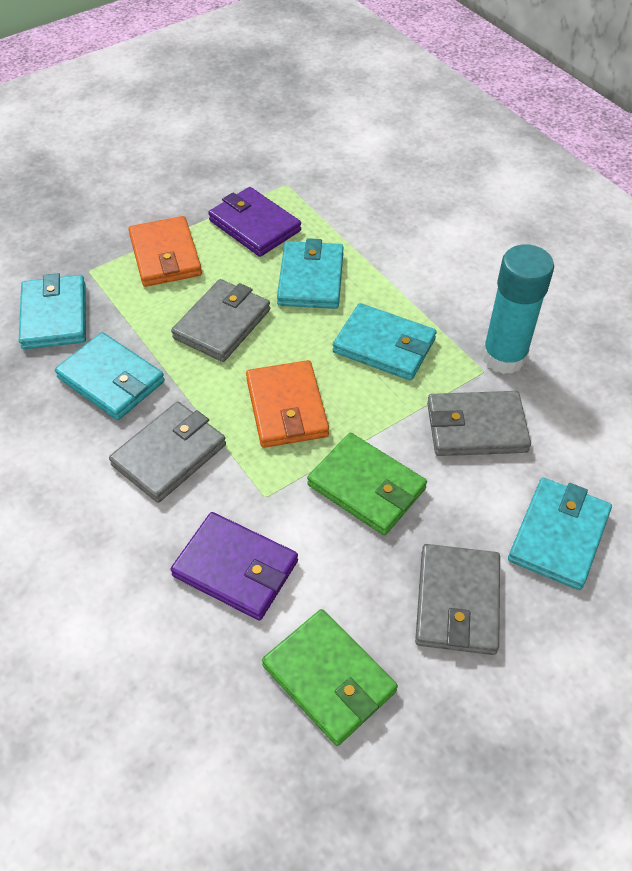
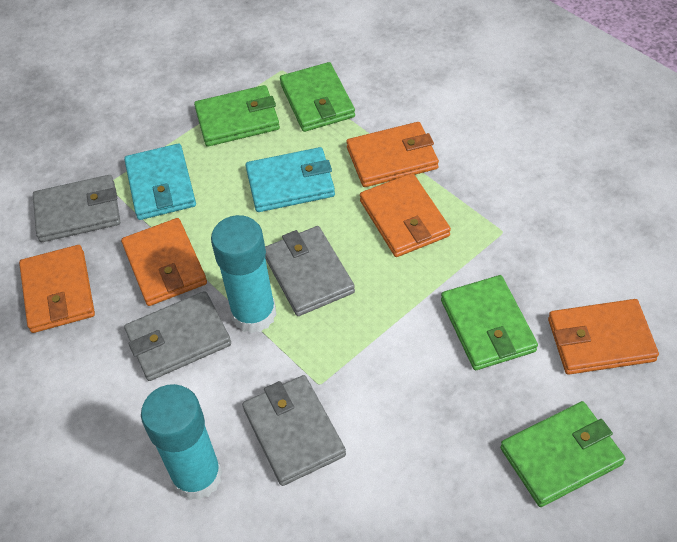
green wallet: [262,609,398,746] [307,433,427,535] = 2 -> [194,85,280,147] [280,62,355,132] [441,275,538,370] [500,401,625,507] = 4
orange wallet: [129,216,202,287] [246,360,329,448] = 2 -> [19,245,95,333] [121,218,207,306] [346,122,439,187] [360,173,451,257] [548,299,659,375] = 5
purple wallet: [170,512,298,621] [208,187,301,257] = 2 -> none = 0
turquoise glue stick: [482,244,554,374] = 1 -> [141,384,223,500] [211,215,277,333] = 2
turquoise wallet: [19,273,86,350] [55,332,165,420] [277,238,344,309] [333,303,437,381] [508,478,612,590] = 5 -> [124,143,196,220] [246,147,335,212] = 2

